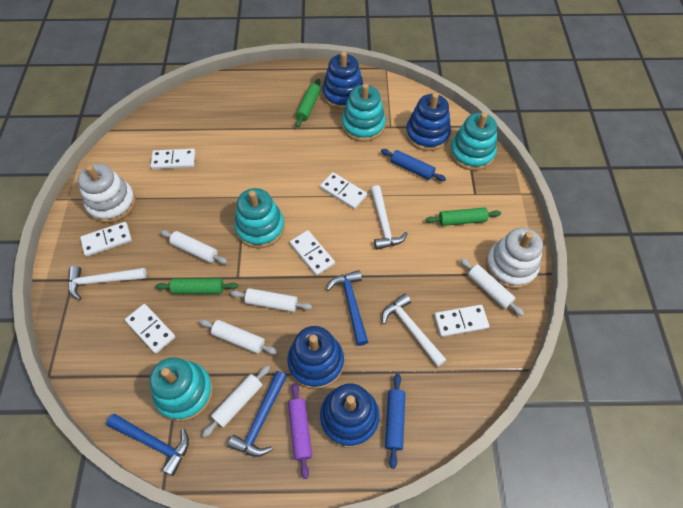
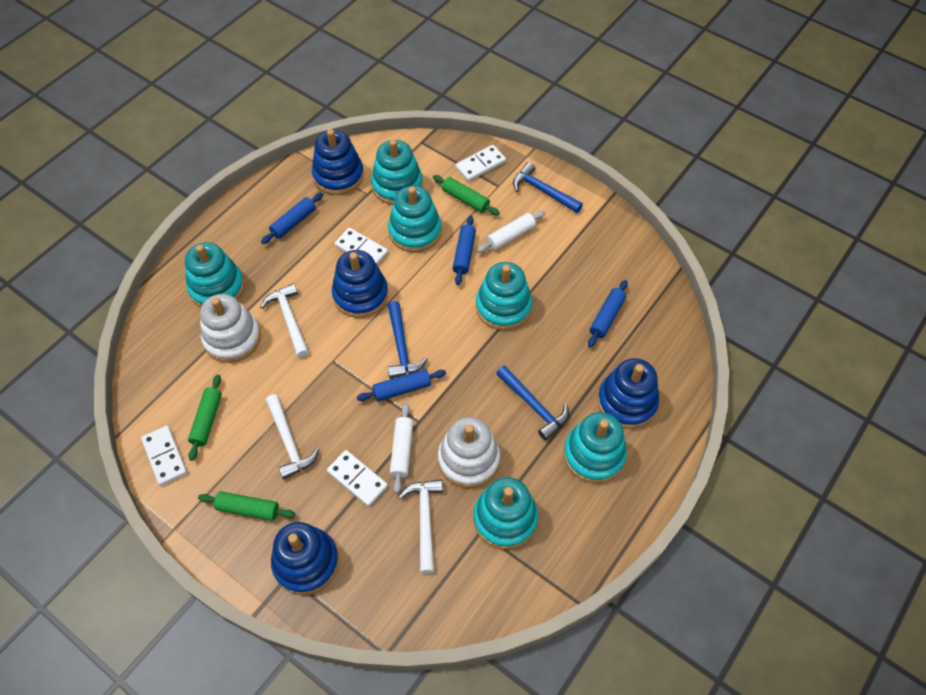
blue rolling pin: [381,149,446,181] [385,374,405,469] = 2 -> [261,192,323,244] [357,369,446,401] [453,215,476,285] [588,280,628,347] = 4
purple rolling pin: [288,383,312,479] = 1 -> none = 0
turquoise stacking toy: [149,357,213,421] [234,188,285,249] [342,83,386,142] [450,112,497,171] = 4 -> [185,242,245,307] [371,139,423,205] [388,186,442,252] [473,477,538,550] [476,262,532,330] [563,412,627,483] = 6
white domino: [80,222,132,257] [125,304,175,354] [150,149,195,169] [290,230,335,276] [320,172,367,209] [434,305,489,337] = 6 -> [141,426,187,486] [327,450,388,506] [334,228,388,265] [455,145,506,181] = 4
white rolling pin: [160,230,228,264] [200,319,277,354] [202,365,270,437] [231,288,312,312] [460,258,524,316] = 5 -> [390,403,413,493] [477,211,545,252] = 2

